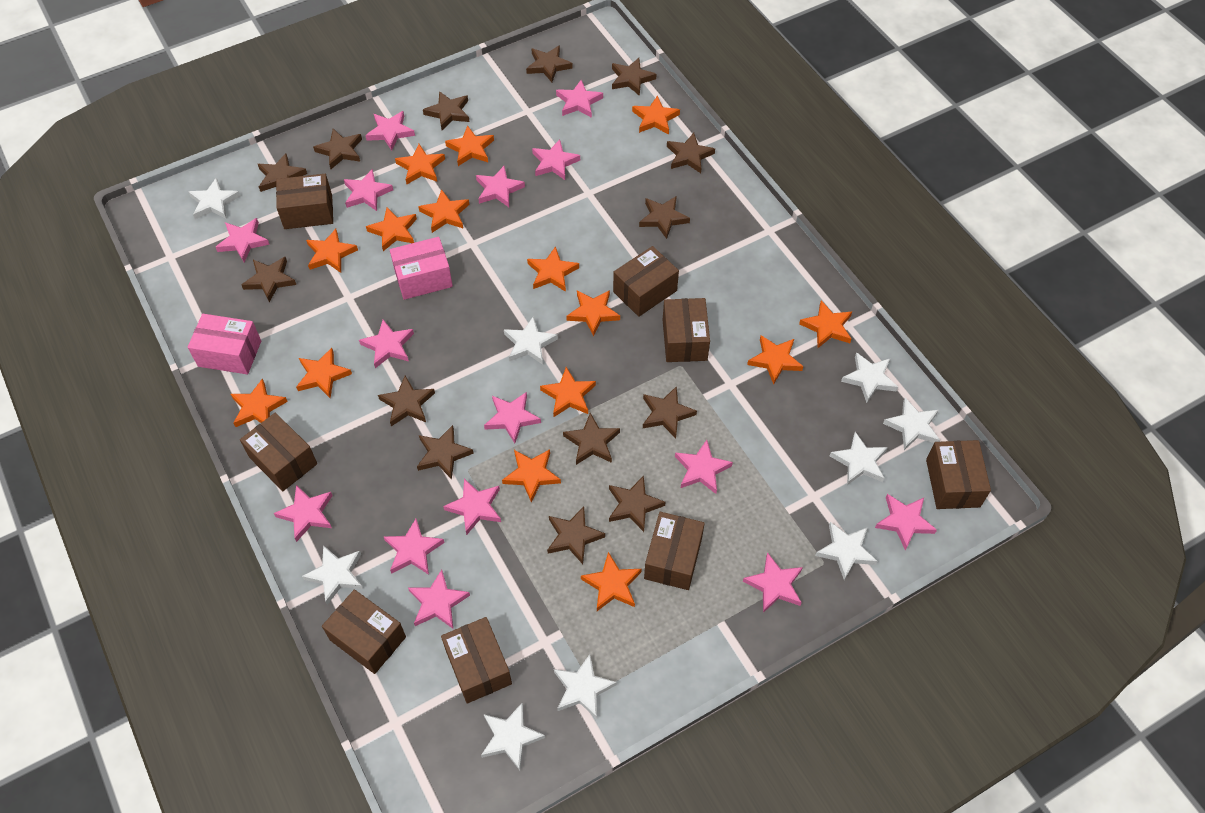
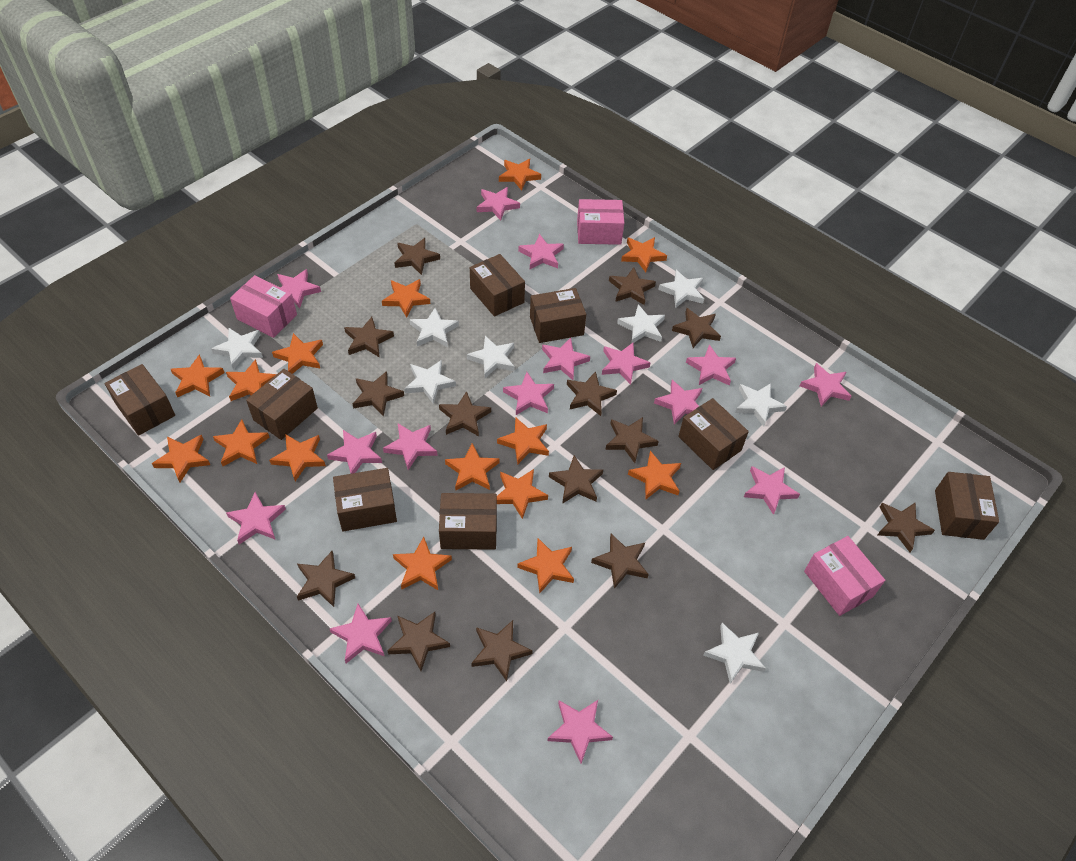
pink box: [188,314,261,374] [390,237,453,300] = 2 -> [230,275,297,338] [577,199,624,245] [804,536,885,616] = 3
white star: [189,178,240,219] [302,545,363,605] [481,702,545,770] [504,316,558,364] [554,654,617,719] [815,522,878,580] [830,432,888,485] [841,352,898,403] [883,398,940,450] = 9 -> [211,328,263,369] [404,360,456,404] [410,308,459,347] [467,336,515,378] [617,304,665,343] [658,270,704,308] [703,623,766,684] [735,383,787,427] = 8

